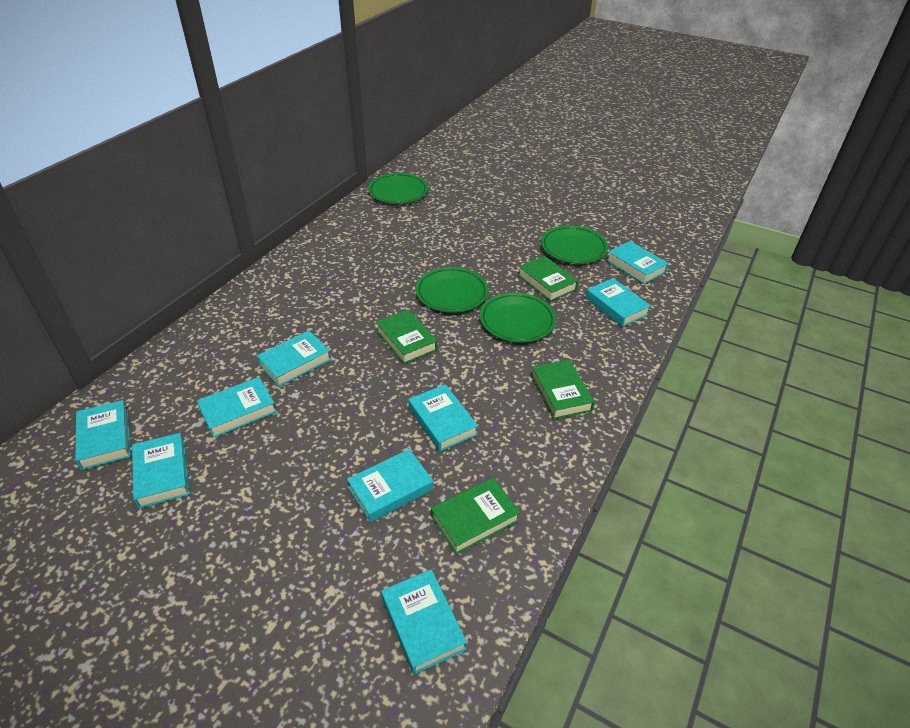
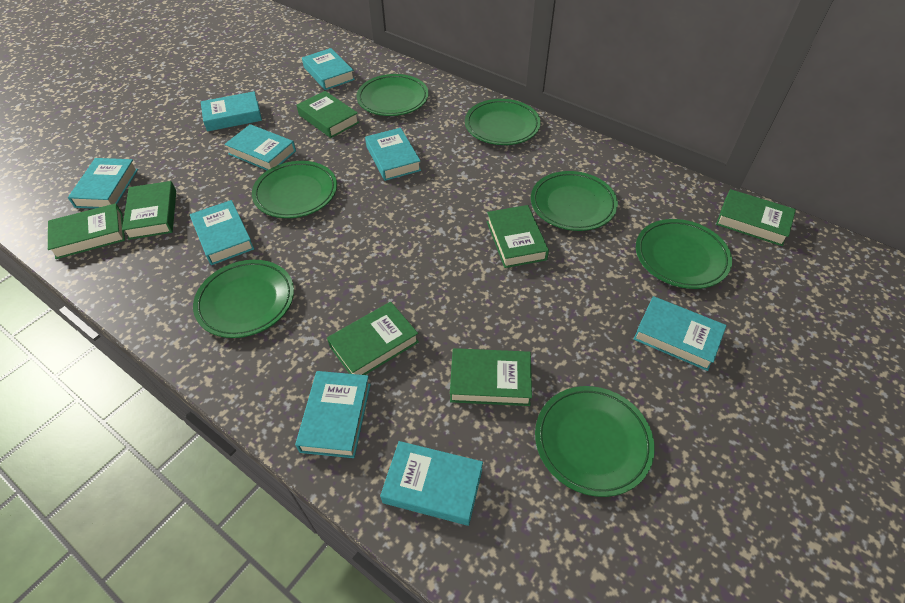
green book: [376,310,437,364] [431,478,520,555] [518,256,578,302] [531,360,595,419] = 4 -> [48,203,125,259] [122,181,176,240] [297,91,359,138] [327,302,419,375] [450,348,532,406] [487,205,549,268] [716,189,796,246] = 7
green plate: [368,173,428,204] [416,267,488,313] [480,293,556,343] [541,225,608,264] = 4 -> [193,260,294,338] [252,161,337,218] [357,74,429,116] [465,99,541,145] [531,171,618,231] [535,386,655,497] [636,219,732,289] = 7

